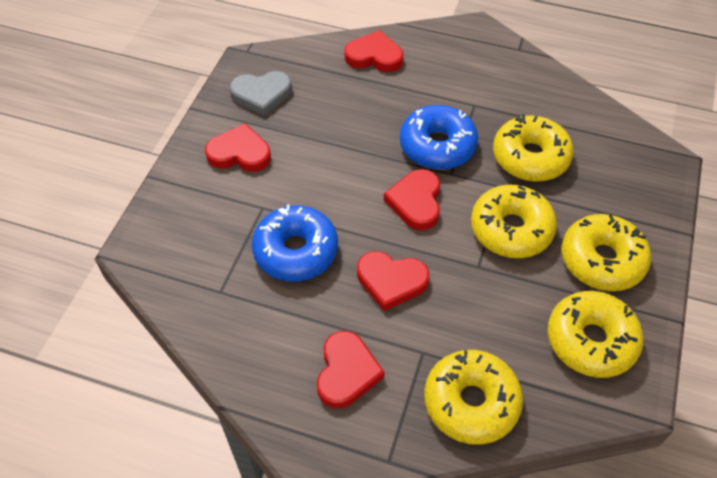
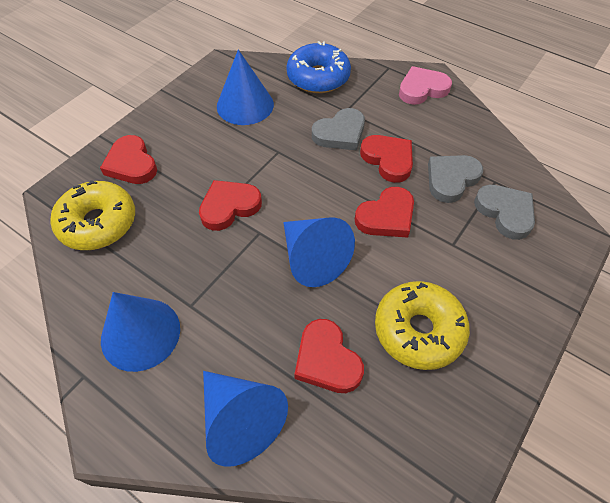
blue cone: none = 0 -> [101,292,180,372] [203,371,288,467] [217,49,274,125] [283,217,355,287] = 4
blue donut: [252,204,338,282] [400,105,478,170] = 2 -> [286,41,351,93] = 1
grey heart: [230,71,292,116] = 1 -> [312,108,365,151] [428,155,483,203] [474,185,535,240] = 3
pink heart: none = 0 -> [399,66,452,105] = 1
yellow donut: [424,350,523,445] [471,185,557,258] [493,114,574,182] [548,291,643,378] [562,214,651,291] = 5 -> [51,180,135,250] [375,281,470,370] = 2

